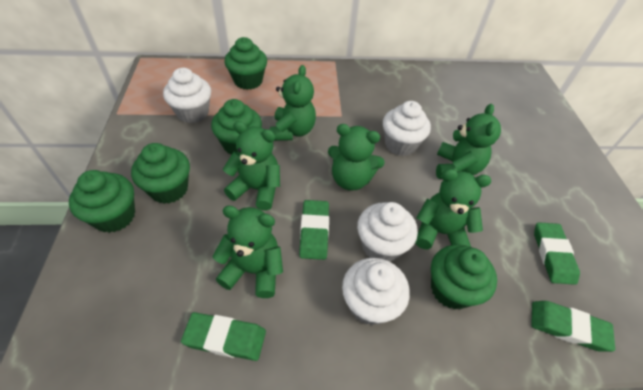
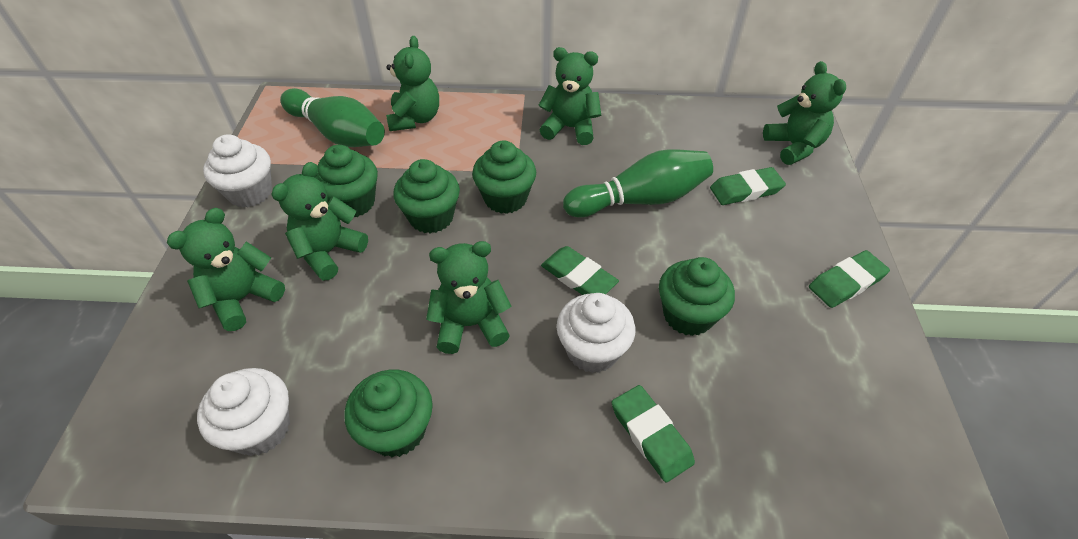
green bowling pin: none = 0 -> [280,88,385,147] [563,149,713,217] = 2
white cupcake: [163,68,211,123] [342,258,410,325] [357,202,418,262] [383,101,431,156] = 4 -> [197,368,290,456] [203,134,272,208] [557,293,635,373] = 3

